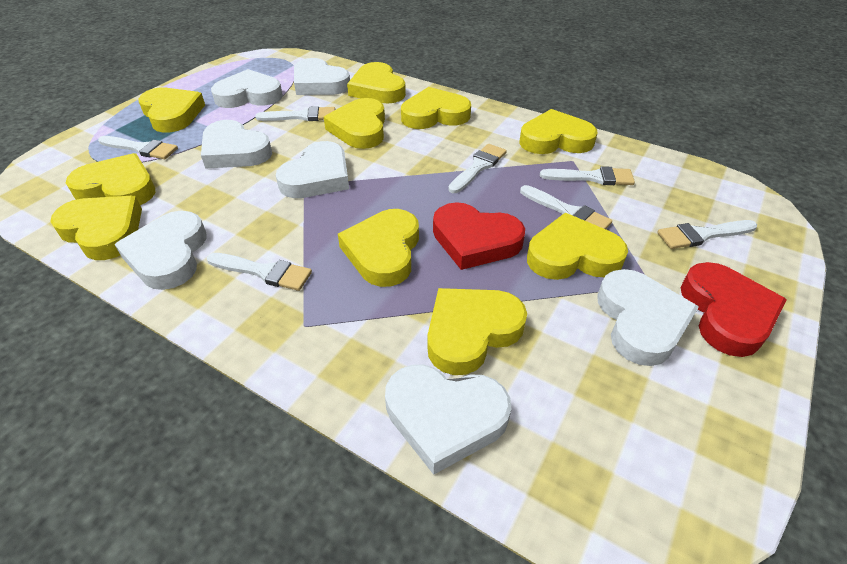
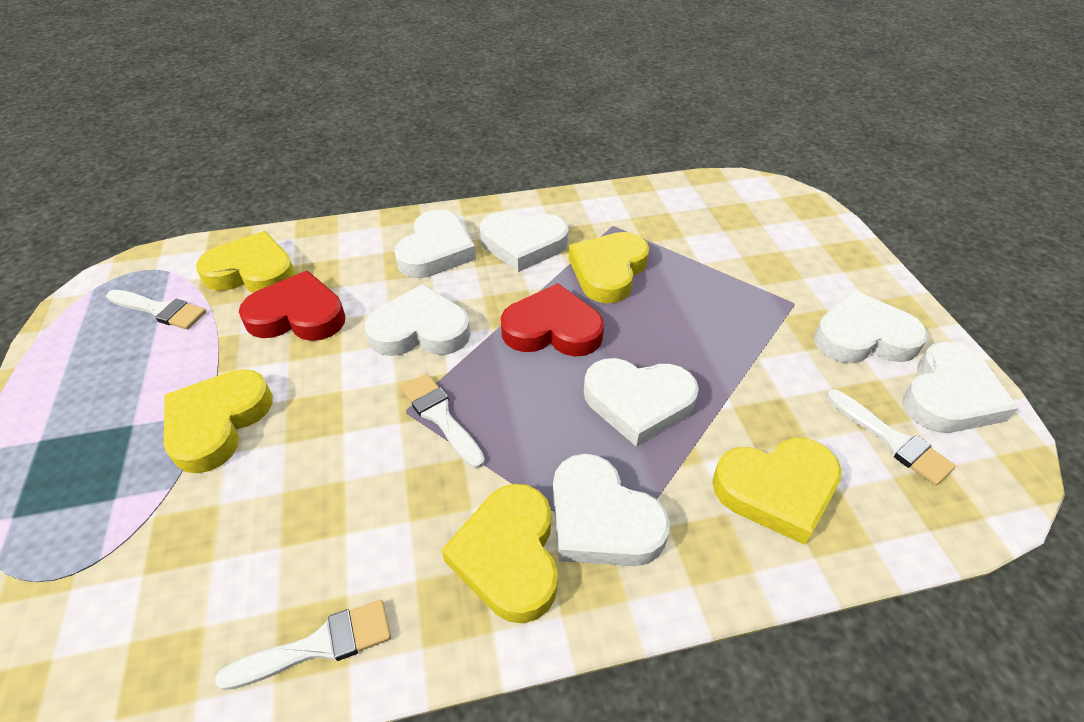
white brush: [98,136,178,159] [207,253,312,291] [255,106,335,121] [448,144,507,193] [520,185,612,229] [540,166,635,185] [657,220,757,249] = 7 -> [106,290,206,330] [215,600,391,690] [401,373,485,469] [826,389,956,486] = 4
yellow heart: [50,196,142,260] [66,153,155,205] [139,88,205,133] [324,98,385,149] [338,209,419,287] [347,62,406,104] [401,87,471,129] [427,288,527,375] [519,109,598,154] [527,213,628,280] = 10 -> [164,369,273,474] [196,231,296,293] [441,484,558,623] [569,232,649,303] [712,438,842,545] = 5

